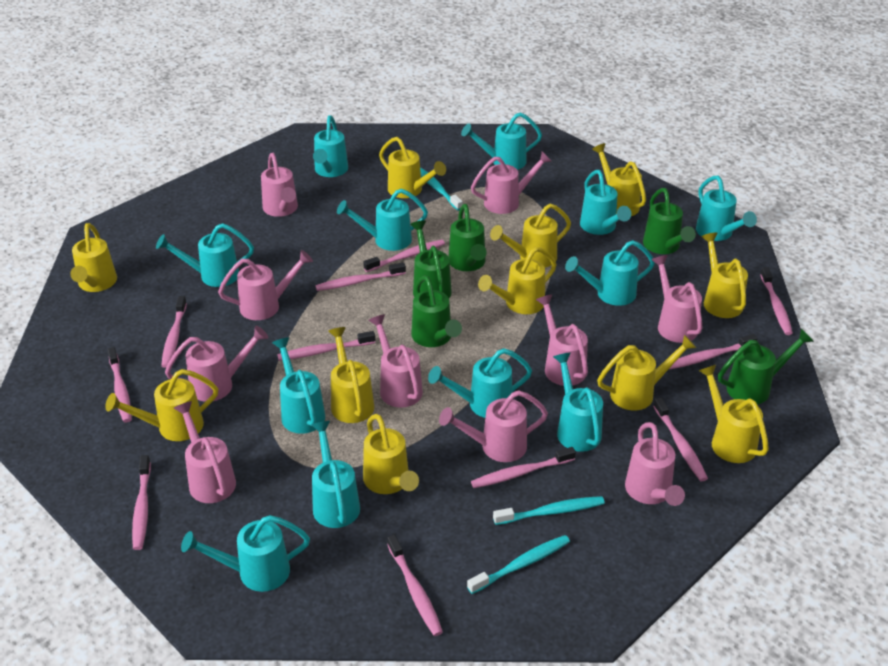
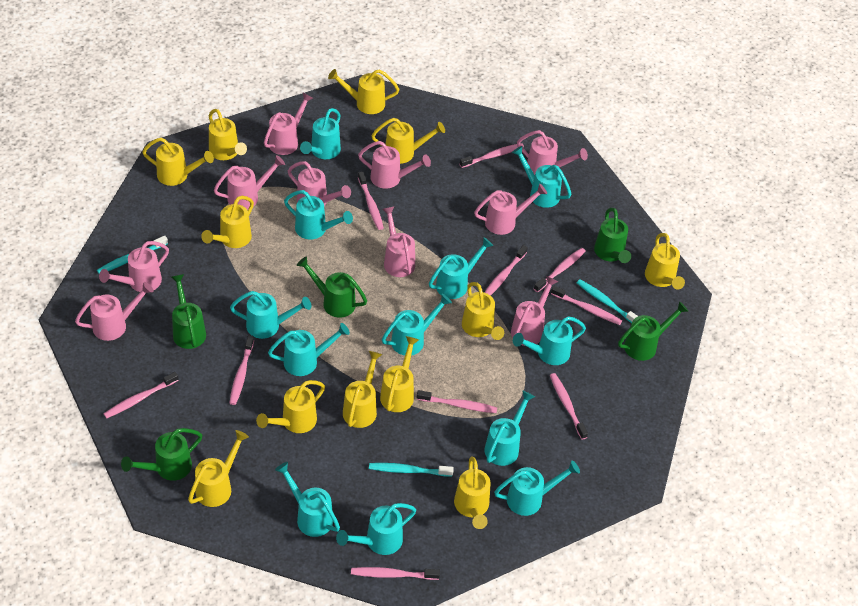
pink toothbrush: [108,347,132,423] [132,455,151,550] [161,296,187,368] [277,331,375,361] [315,262,406,291] [363,239,445,272] [387,535,443,636] [471,447,576,488] [653,398,708,481] [669,334,758,369] [760,267,793,335] = 11 -> [104,372,179,418] [229,335,254,405] [351,567,440,580] [358,172,384,230] [417,390,497,413] [460,143,524,168] [484,245,528,296] [534,248,586,292] [550,373,588,440] [551,286,622,325] = 10
yellow watering can: [70,223,117,292] [105,369,218,441] [328,327,374,423] [363,414,419,494] [379,137,446,198] [478,247,557,314] [490,204,571,268] [592,143,646,216] [597,334,696,410] [698,365,769,463] [701,232,748,318] = 11 -> [142,138,214,186] [188,430,249,507] [201,196,254,248] [209,109,247,160] [256,380,325,433] [328,69,399,114] [343,351,382,428] [371,118,445,164] [380,336,419,412] [454,456,491,529] [462,282,504,340] [645,233,685,290] = 12

